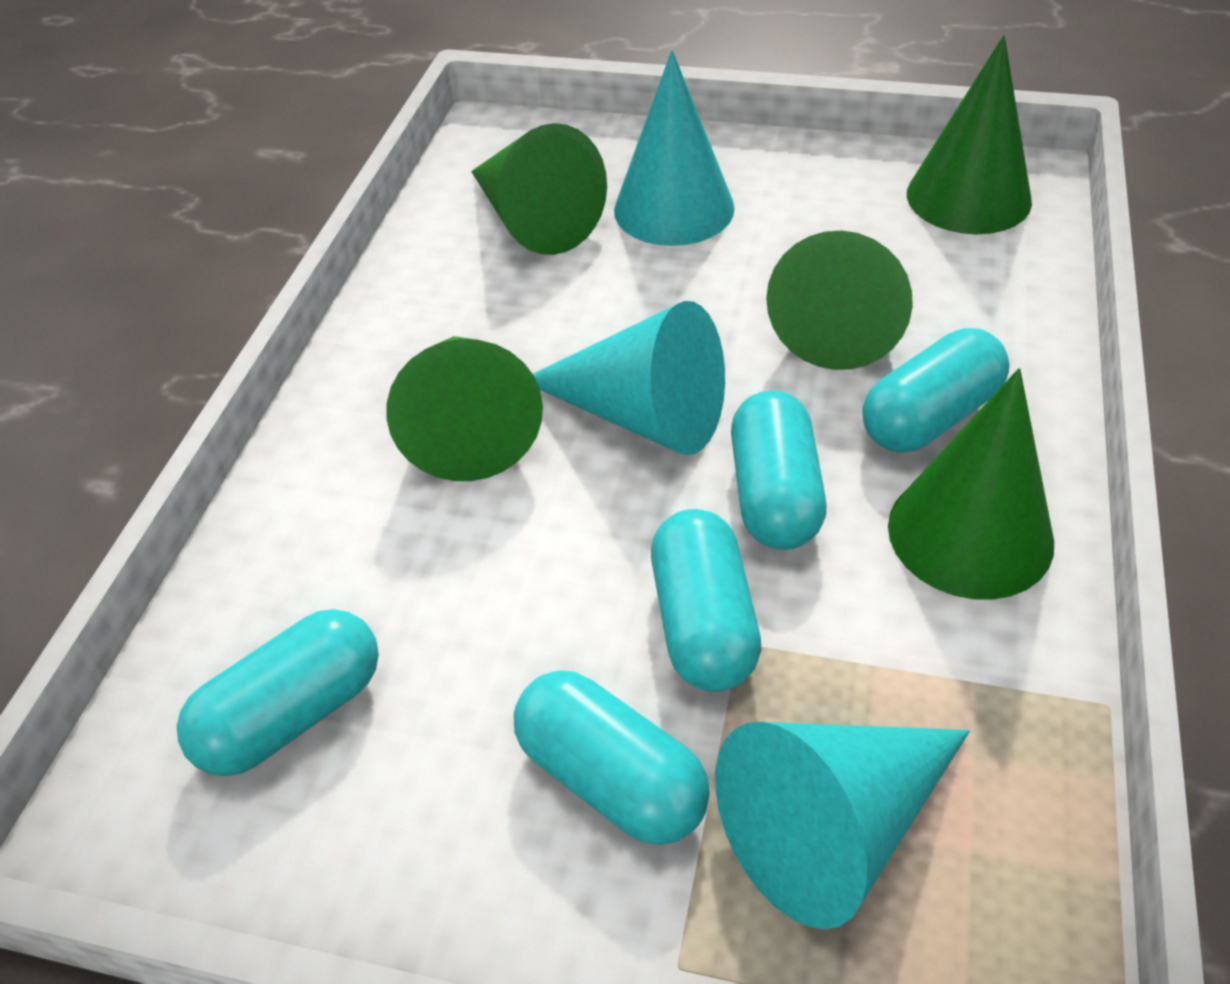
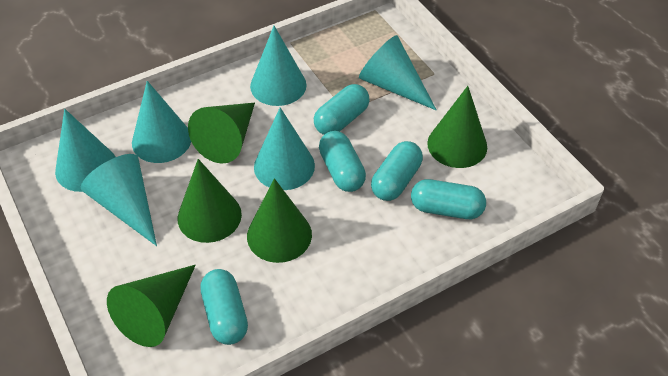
turquoise cone: [533,301,725,455] [614,50,735,246] [715,722,970,929] = 3 -> [55,109,115,192] [81,154,157,246] [132,81,191,163] [250,26,306,106] [254,108,315,190] [359,35,437,111] = 6

